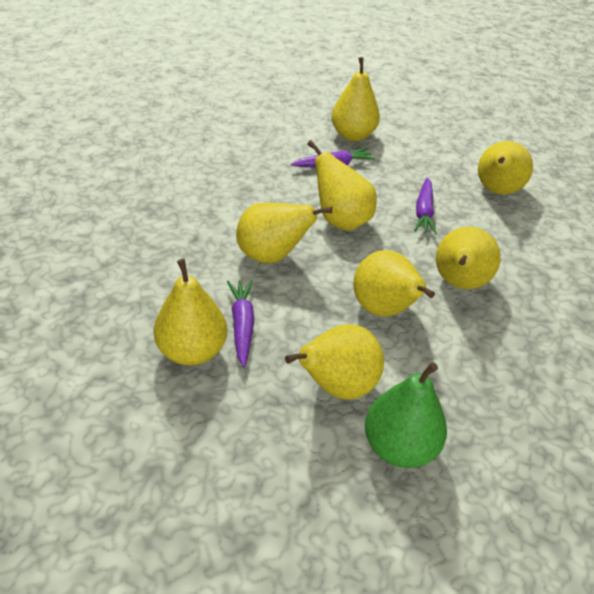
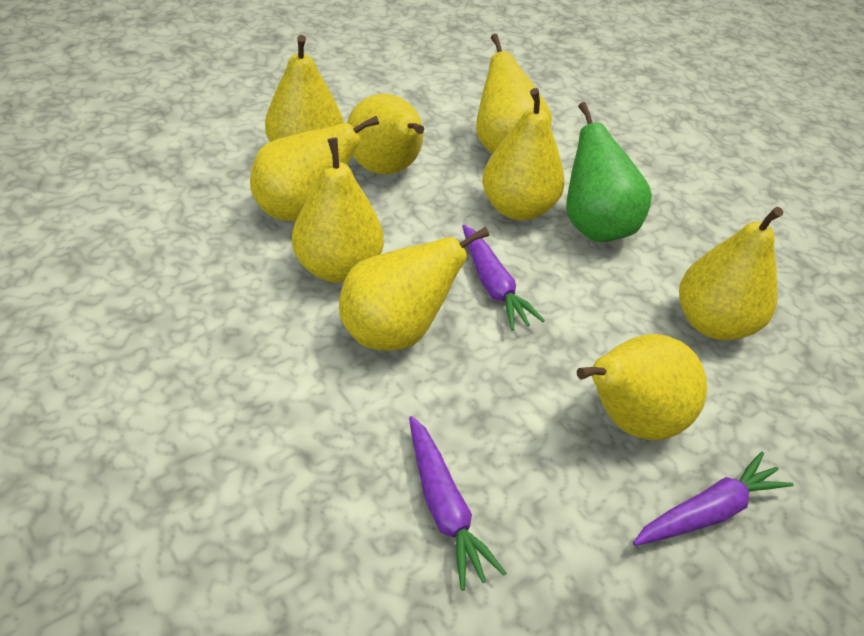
yellow pear: [154,259,227,365] [236,202,332,264] [285,324,384,400] [307,140,377,231] [331,57,380,141] [353,250,435,316] [436,227,501,289] [478,141,533,195] = 8 -> [250,116,379,221] [265,35,344,142] [292,138,384,283] [339,227,489,351] [347,94,424,174] [476,34,552,154] [482,88,565,220] [577,334,707,440] [679,207,783,340] = 9

